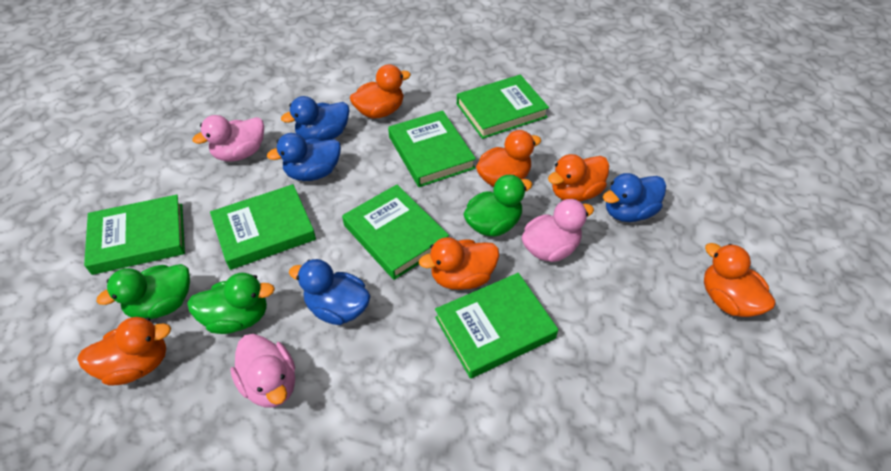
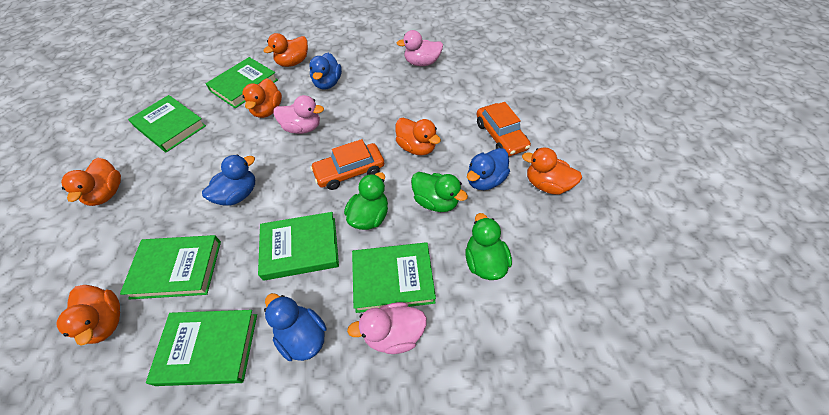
orange car: none = 0 -> [310,139,384,190] [477,102,531,156] = 2

